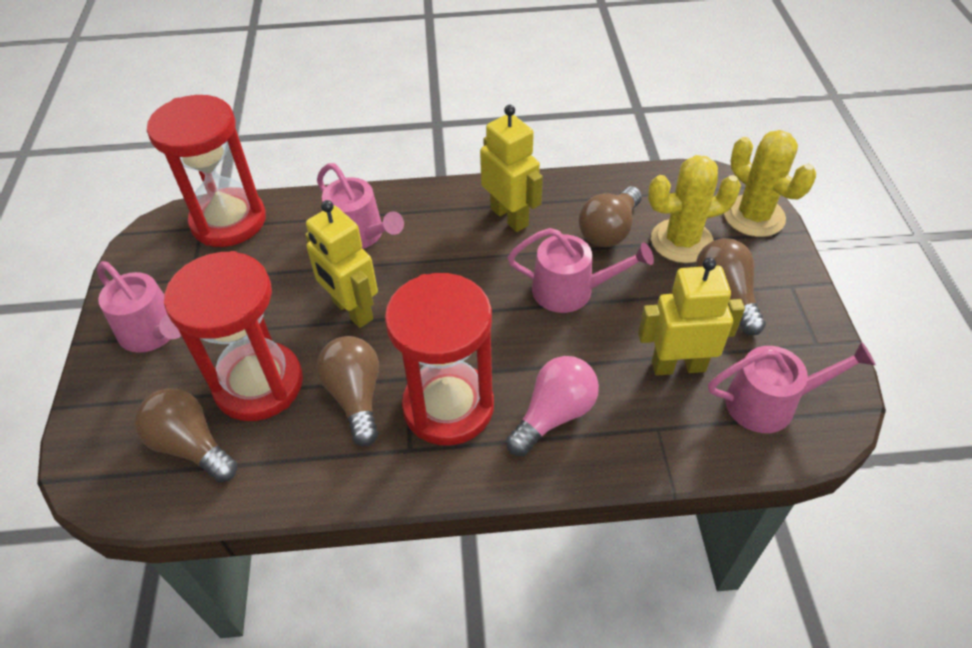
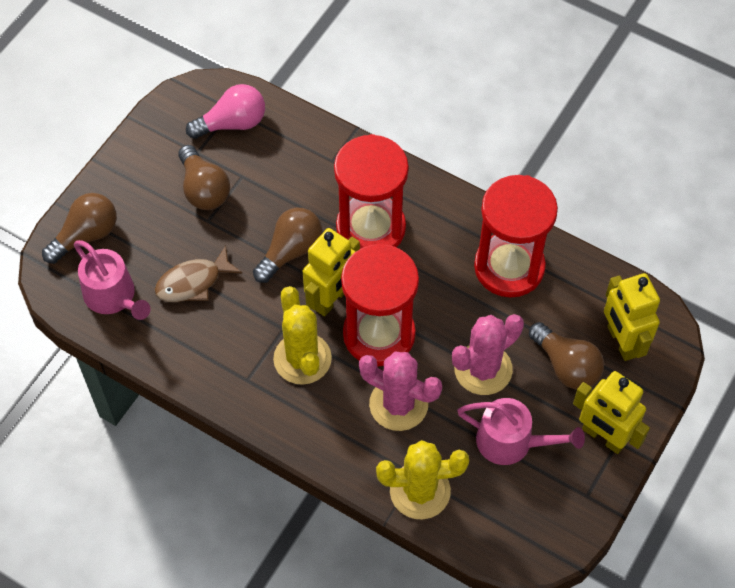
brown fish: none = 0 -> [155,246,242,302] = 1
pink cactus: none = 0 -> [359,352,442,431] [452,314,524,395] = 2
pink watering can: [97,261,181,353] [317,163,404,249] [508,228,654,313] [708,342,876,433] = 4 -> [74,240,151,320] [457,398,585,465] = 2

